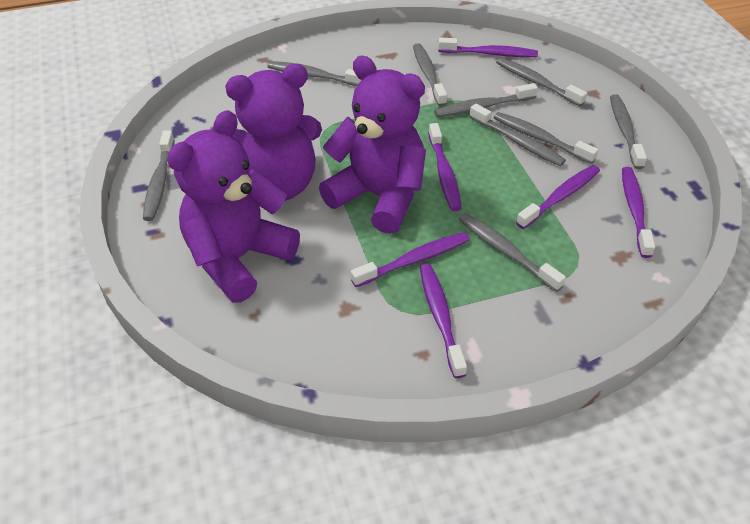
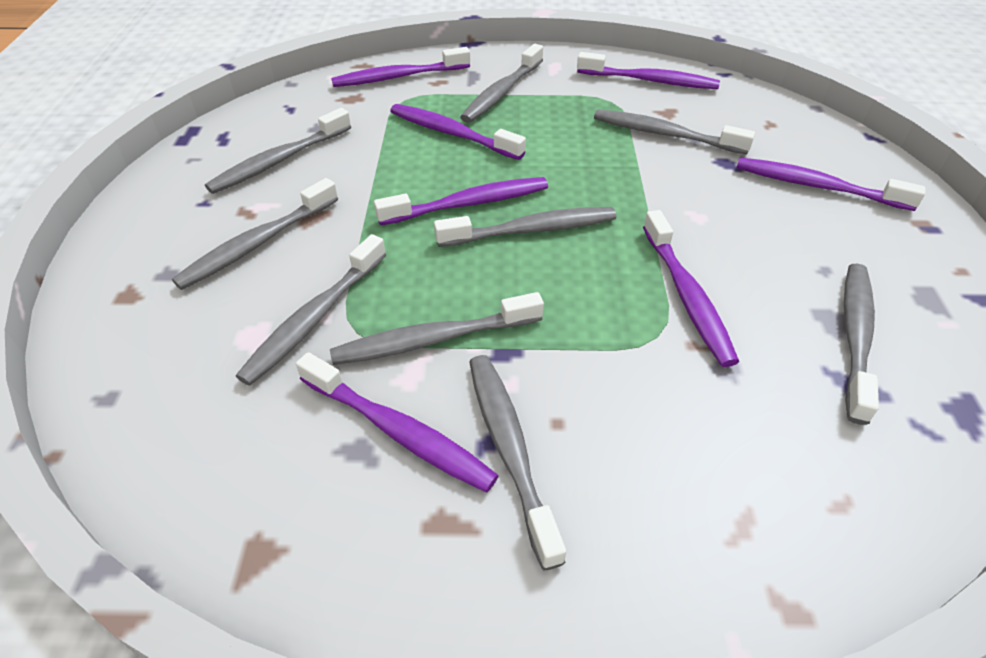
purple teddy bear: [167,110,300,303] [225,64,322,201] [319,56,426,234] = 3 -> none = 0
purple toothbrush: [351,232,470,287] [420,263,467,378] [428,123,462,211] [438,37,538,57] [516,165,600,229] [622,167,655,258] = 6 -> [296,352,499,493] [331,47,470,87] [374,177,548,225] [390,104,526,160] [577,52,720,89] [643,210,739,367] [737,158,926,211] = 7

